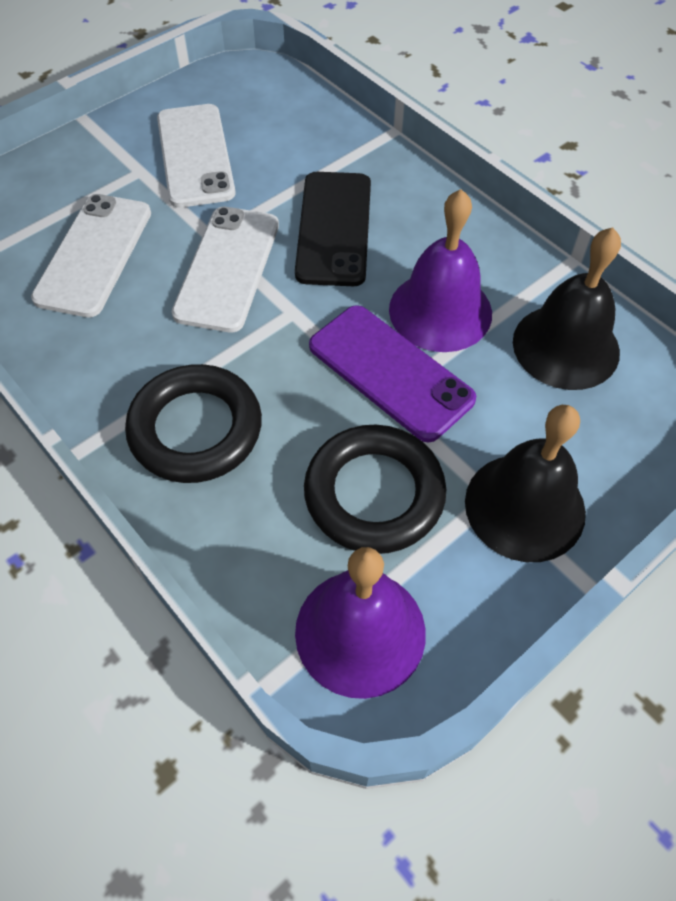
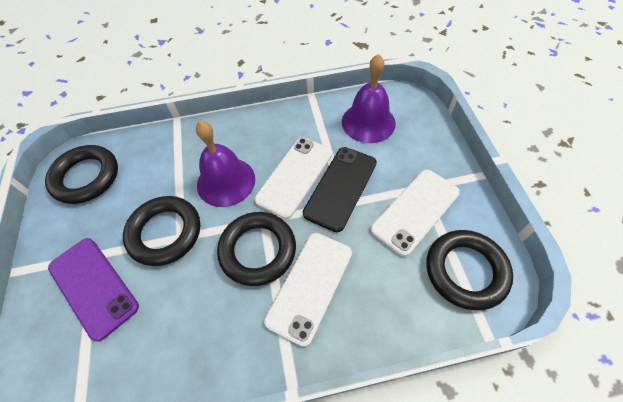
black bell: [465,405,586,562] [513,227,621,390] = 2 -> none = 0
black ring: [125,364,262,483] [304,425,446,554] = 2 -> [45,145,118,204] [123,196,200,266] [217,212,296,286] [427,230,513,310] = 4

